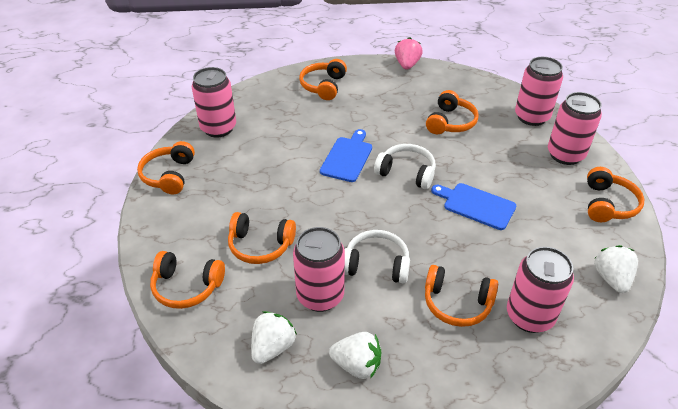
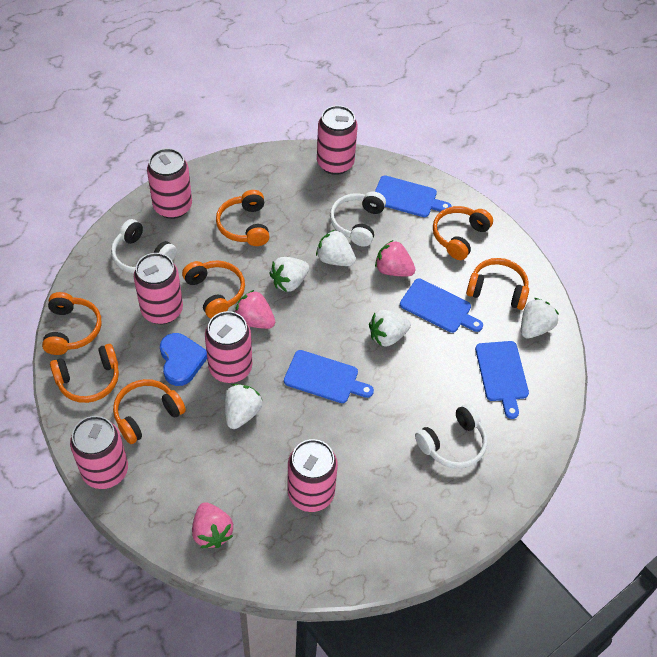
blue cutting board: [320,129,372,182] [431,183,517,230] = 2 -> [284,350,374,403] [375,175,452,217] [400,279,483,333] [475,341,529,419] = 4
blue heart: none = 0 -> [160,333,207,386] = 1
pink can: [192,67,236,138] [293,227,345,312] [507,247,574,333] [515,57,563,126] [548,92,602,165] = 5 -> [70,416,128,489] [134,253,183,324] [147,148,192,219] [205,311,252,383] [288,439,338,512] [317,106,358,175] = 6
pink strawberry: [395,37,423,70] = 1 -> [192,502,233,548] [235,290,275,329] [375,240,416,276] = 3
white headphones: [344,230,410,284] [374,144,436,189] = 2 -> [111,219,177,274] [330,191,386,247] [415,403,487,469] = 3
white strawberry: [251,311,297,364] [329,332,381,379] [594,245,638,293] = 3 -> [225,384,263,429] [269,257,309,292] [316,230,356,266] [369,310,411,347] [521,298,559,338] = 5

